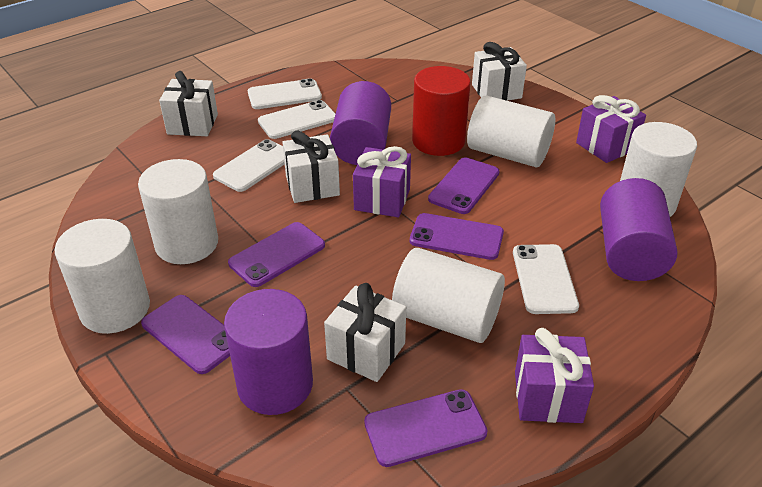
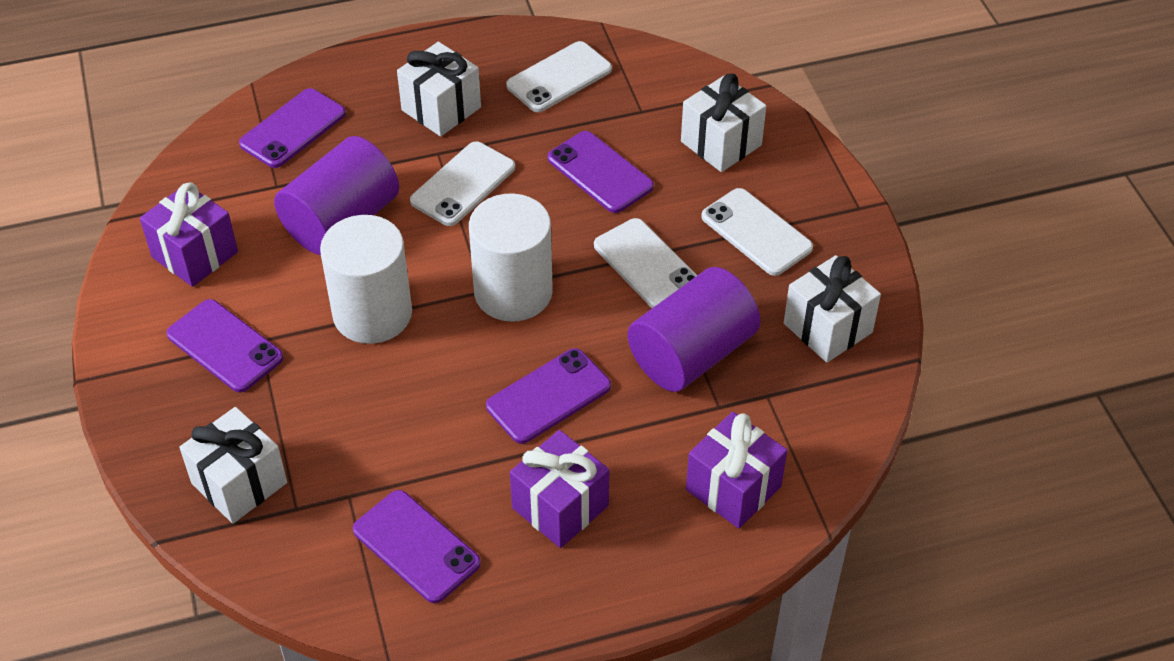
purple cylinder: [224,289,313,415] [330,81,391,165] [600,178,677,281] = 3 -> [274,136,399,255] [628,267,760,392] = 2
red cylinder: [412,66,471,156] = 1 -> none = 0
white cylinder: [55,219,150,334] [138,159,218,264] [392,248,505,343] [467,95,555,167] [620,122,697,217] = 5 -> [320,215,412,344] [469,193,553,322] = 2

